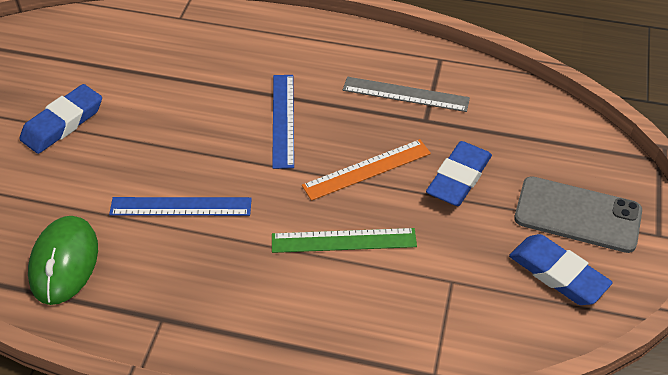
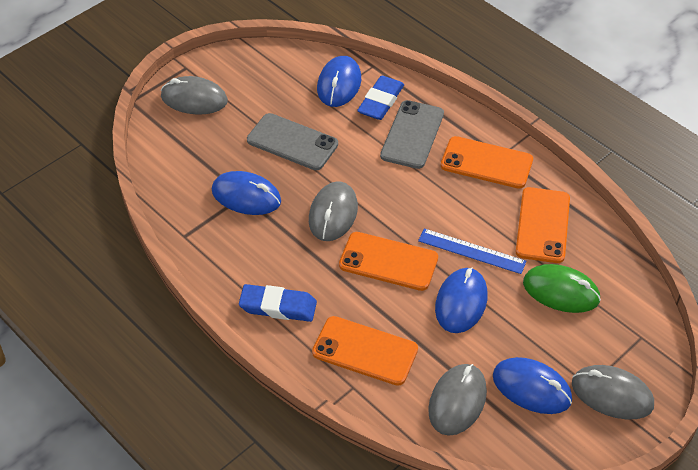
blue eraser: [19,84,102,154] [426,141,492,206] [509,234,613,305] = 3 -> [239,284,317,322] [357,76,404,120] = 2
blue mouse: none = 0 -> [212,171,281,215] [317,56,361,107] [435,267,488,333] [493,357,572,414] = 4
blue ruler: [109,197,252,216] [272,75,294,169] = 2 -> [418,228,527,274] = 1
green ruler: [272,228,417,253] = 1 -> none = 0
grey mouse: none = 0 -> [161,76,228,114] [309,181,358,241] [428,364,487,436] [572,365,654,419] = 4
grey phone: [514,176,642,253] = 1 -> [247,113,338,170] [380,100,444,169] = 2
grey ruler: [343,77,470,112] = 1 -> none = 0
orange phone: none = 0 -> [312,316,418,386] [339,232,438,291] [441,136,533,189] [516,187,570,263] = 4
orange ruler: [302,139,431,201] = 1 -> none = 0

